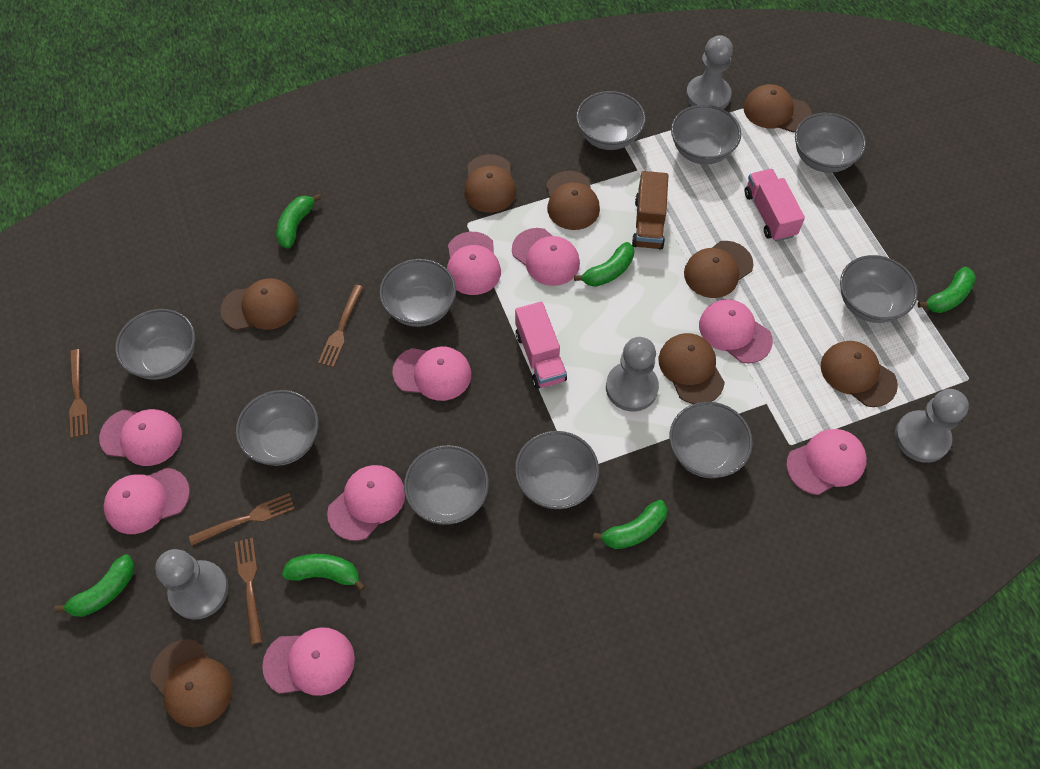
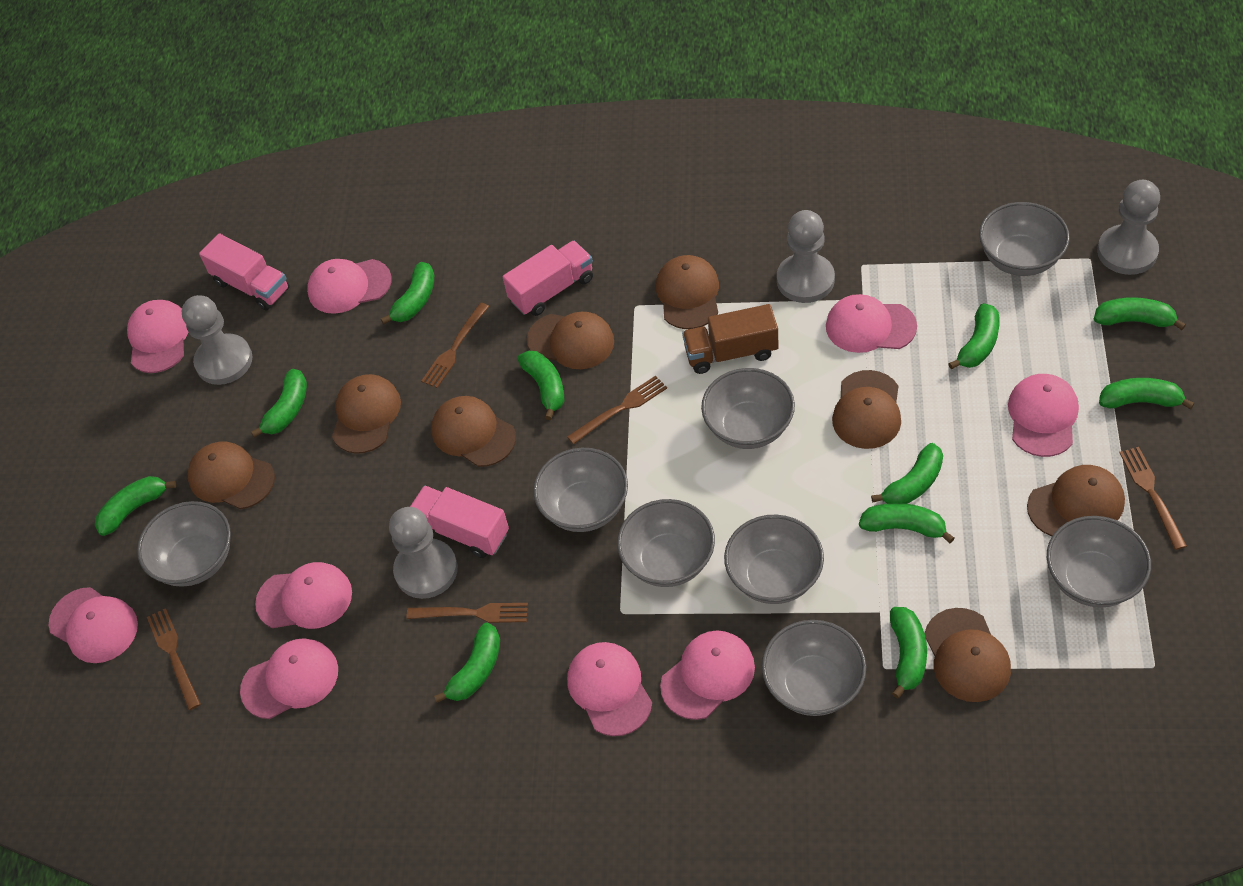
brown fork: [69,349,89,438] [189,493,295,546] [235,538,263,645] [318,285,364,367] = 4 -> [147,608,201,710] [406,603,528,623] [421,302,489,388] [567,376,667,444] [1119,447,1187,550] = 5
green banana: [54,555,134,617] [276,194,321,249] [282,554,365,591] [574,242,634,287] [593,500,667,549] [918,267,976,313] = 6 -> [95,476,176,536] [251,369,307,438] [381,262,434,325] [434,623,500,703] [518,351,564,420] [859,503,954,543] [871,443,943,504] [890,607,927,699] [948,303,1000,369] [1094,297,1186,330] [1099,378,1194,410] = 11
grey bowl: [115,309,195,380] [236,390,319,466] [379,259,456,327] [404,445,489,525] [515,431,599,509] [576,91,646,150] [669,402,753,478] [671,105,741,164] [795,113,866,173] [840,255,918,323] = 10 -> [137,501,231,587] [533,448,628,532] [617,499,715,587] [701,368,795,449] [724,515,824,604] [762,620,866,716] [979,202,1070,276] [1047,516,1151,607] = 8
pink truck: [515,302,567,389] [745,169,805,242] = 2 -> [199,234,290,310] [410,486,509,558] [503,241,593,316] = 3

